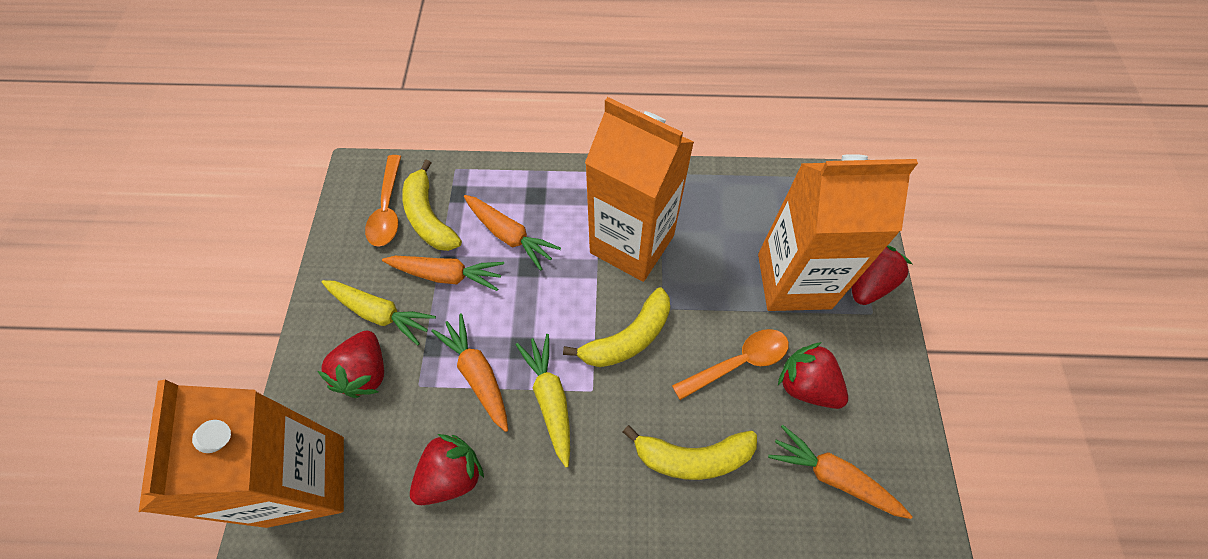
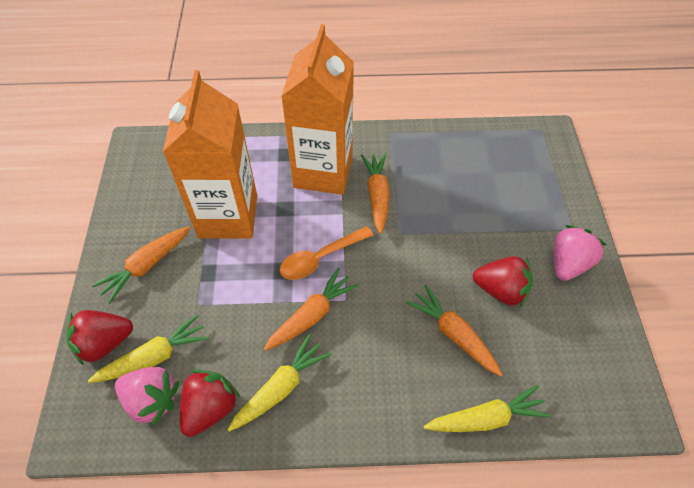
orange carton: [139,380,344,528] [585,97,694,282] [758,154,918,311] = 3 -> [163,70,257,239] [281,24,354,195] = 2
orange spoon: [365,155,401,247] [672,329,789,400] = 2 -> [280,226,373,280] = 1
pink strawberry: none = 0 -> [115,367,179,427] [554,225,606,281] = 2
red strawberry: [318,331,384,398] [410,434,484,505] [778,342,848,409] [851,246,912,305] = 4 -> [66,310,133,366] [180,369,240,437] [473,256,533,307] = 3
yellow banana: [402,159,462,251] [563,288,670,367] [623,425,757,480] = 3 -> none = 0
yellow carrot: [322,280,436,345] [515,334,570,467] = 2 -> [88,314,209,383] [227,334,331,432] [424,385,551,432] = 3

